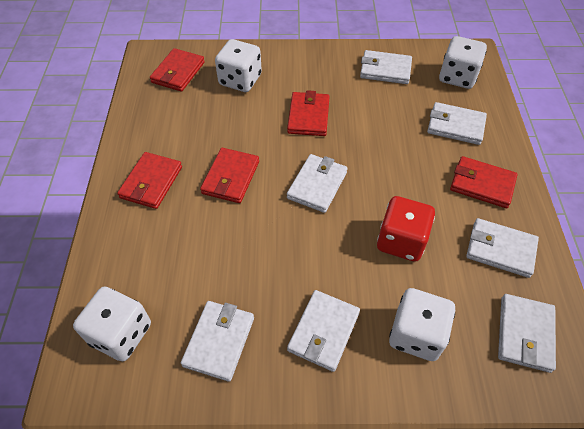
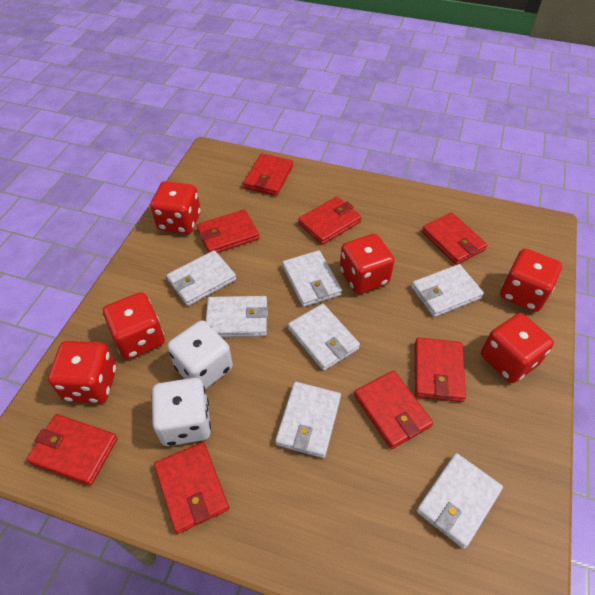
red dice: [377,196,435,262] = 1 -> [48,341,117,403] [103,292,165,359] [150,181,201,234] [340,234,394,294] [481,313,554,383] [500,249,562,312] = 6
red wallet: [117,152,182,209] [150,48,205,92] [200,148,259,203] [287,90,330,136] [450,156,518,208] = 5 -> [26,414,118,485] [154,442,229,534] [196,209,259,253] [243,153,293,196] [298,197,362,245] [354,370,433,449] [415,337,466,402] [422,213,488,265] = 8
white dice: [73,286,151,361] [215,39,262,92] [389,288,455,361] [439,36,487,89] = 4 -> [151,378,211,446] [167,320,233,389] = 2

